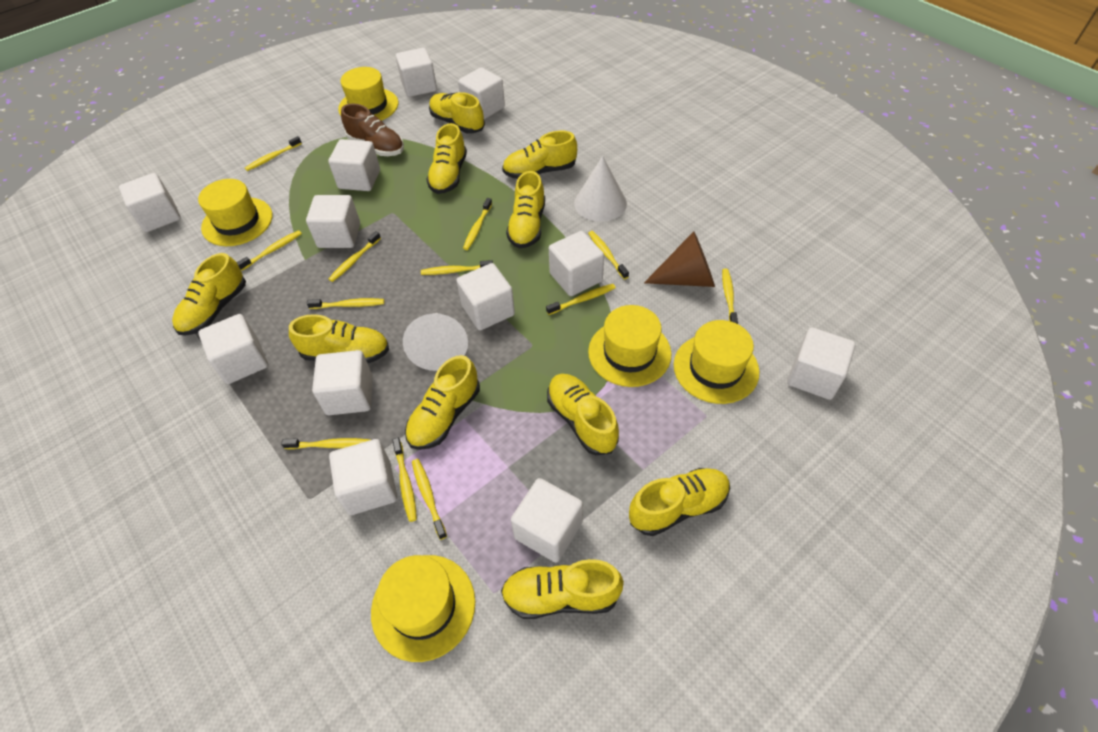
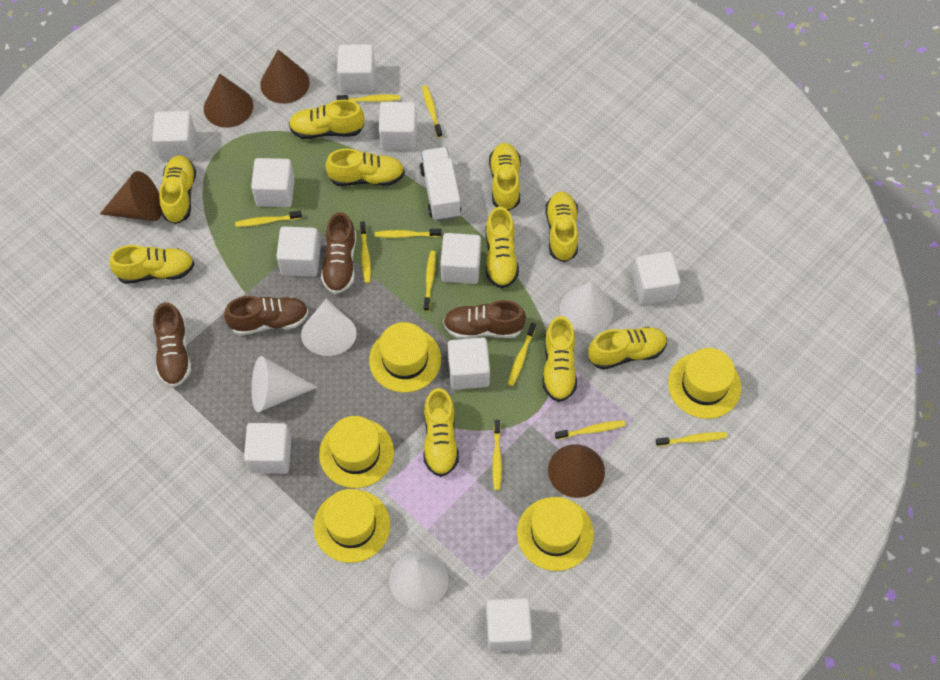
brown cone: [644,231,715,287] = 1 -> [100,171,162,221] [204,73,253,128] [260,49,310,104] [548,445,605,498] = 4
brown shoe: [341,104,404,156] = 1 -> [153,302,191,387] [224,296,309,335] [321,212,356,294] [443,300,526,339] = 4
white cone: [403,313,468,371] [574,156,627,222] = 2 -> [251,356,318,412] [301,298,357,356] [389,552,449,609] [560,282,613,334] = 4
white cube: [119,173,181,232] [198,314,268,384] [306,195,360,248] [312,350,373,415] [328,139,380,191] [329,439,397,515] [396,48,437,97] [456,263,515,330] [458,67,505,120] [511,478,583,563] [549,231,604,296] [787,327,856,400] = 12 -> [152,111,196,160] [244,423,291,474] [251,158,295,207] [276,226,321,277] [337,44,375,92] [379,102,417,150] [440,233,481,284] [448,337,490,390] [486,598,532,651] [632,251,680,305] = 10
white truck: none = 0 -> [420,147,461,221] = 1
yellow toothbrush: [237,230,302,271] [245,136,302,171] [281,438,371,449] [307,298,384,309] [329,231,381,282] [392,438,417,522] [412,459,447,540] [421,260,493,275] [463,198,492,250] [546,284,616,315] [588,231,629,279] [722,269,738,324] = 12 -> [235,211,302,227] [337,95,400,102] [360,221,371,283] [375,229,442,238] [422,85,443,138] [423,251,436,311] [492,420,502,490] [508,323,536,386] [555,420,626,440] [656,432,727,446] = 10

